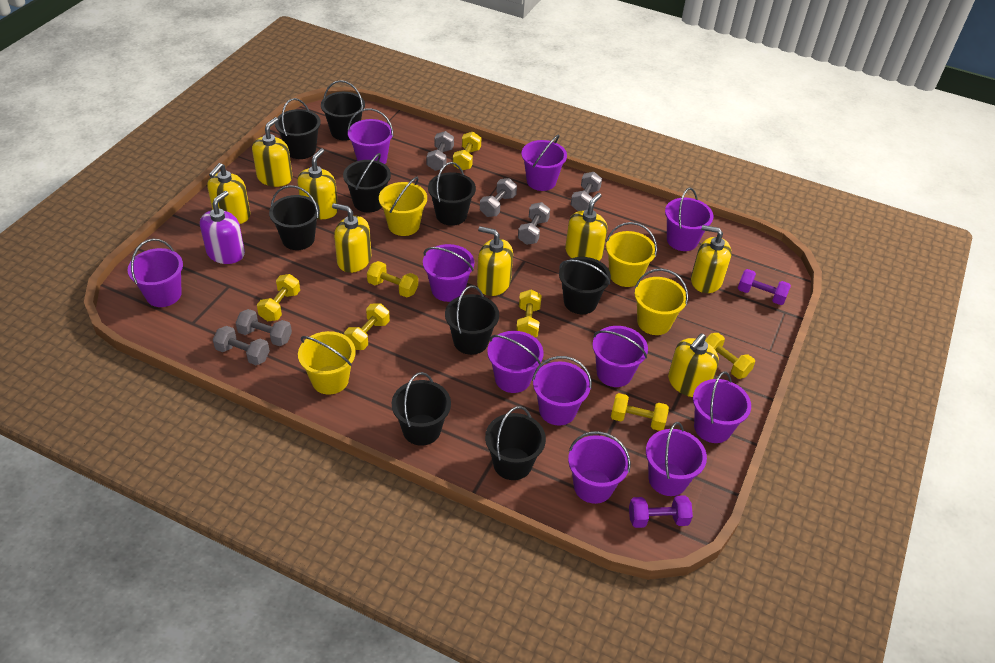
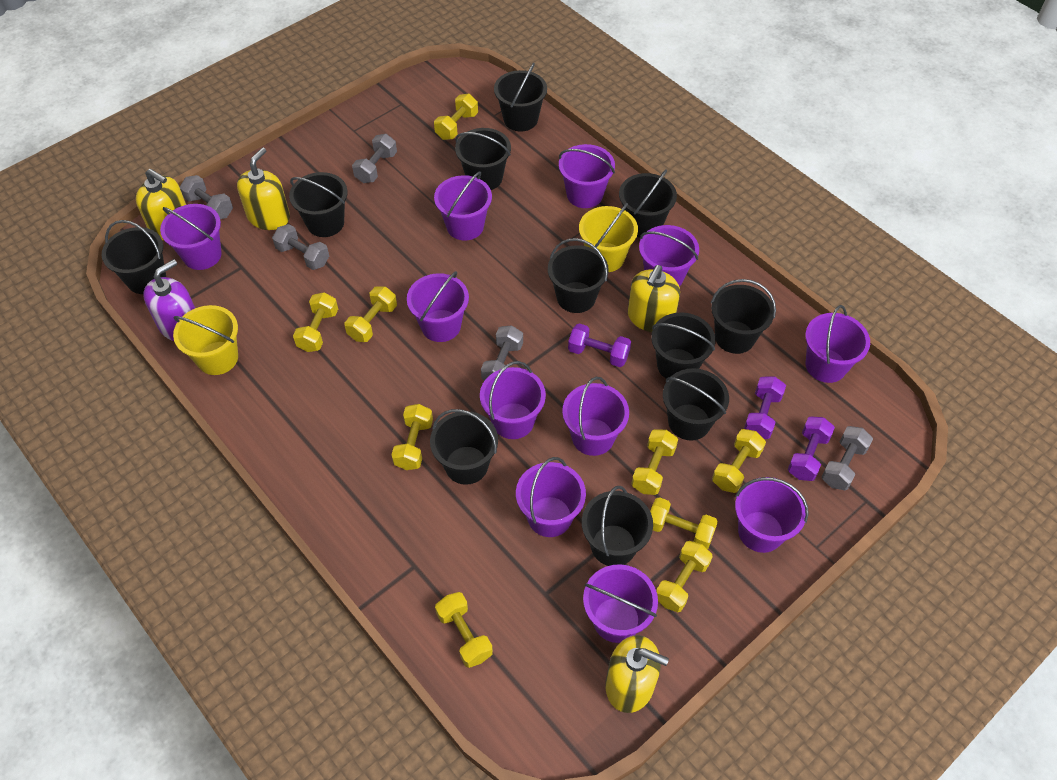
black bucket: [269,185,320,250] [275,98,321,159] [321,80,365,140] [343,153,391,212] [392,372,451,446] [428,162,476,226] [445,286,499,355] [485,406,546,480] [559,257,611,314] = 9 -> [102,220,166,294] [289,172,348,237] [430,409,498,485] [455,128,511,190] [494,63,547,132] [548,238,609,313] [582,486,653,566] [619,169,677,238] [651,312,716,378] [663,368,729,440] [711,279,776,354] = 11
grey dumbbell: [213,326,270,365] [236,309,292,346] [427,131,454,171] [480,178,517,217] [518,202,550,245] [571,172,602,211] = 6 -> [180,175,233,219] [272,224,329,270] [352,134,397,183] [481,325,523,381] [821,426,873,490] = 5
purple dumbbell: [629,495,693,528] [738,269,791,305] = 2 -> [568,323,631,367] [744,376,786,439] [788,417,835,481] = 3
yellow bucket: [298,331,356,395] [379,177,427,236] [606,222,657,287] [635,269,688,335] = 4 -> [173,305,238,375] [579,203,638,272] = 2
yellow dumbbell: [257,274,300,321] [344,303,390,350] [367,261,418,298] [453,132,481,170] [516,290,542,337] [611,393,669,431] [705,333,755,379] = 7 -> [293,292,338,352] [345,286,397,342] [391,404,433,470] [434,94,478,140] [435,592,493,668] [631,429,678,495] [650,497,718,549] [656,541,713,612] [712,429,766,493] = 9
yellow soap dispenser: [207,163,250,224] [252,117,293,187] [297,148,338,219] [332,203,371,273] [477,226,513,296] [565,193,608,261] [668,333,719,397] [691,225,732,293] = 8 -> [136,169,186,240] [237,148,290,230] [605,635,669,713] [628,265,680,332] = 4

